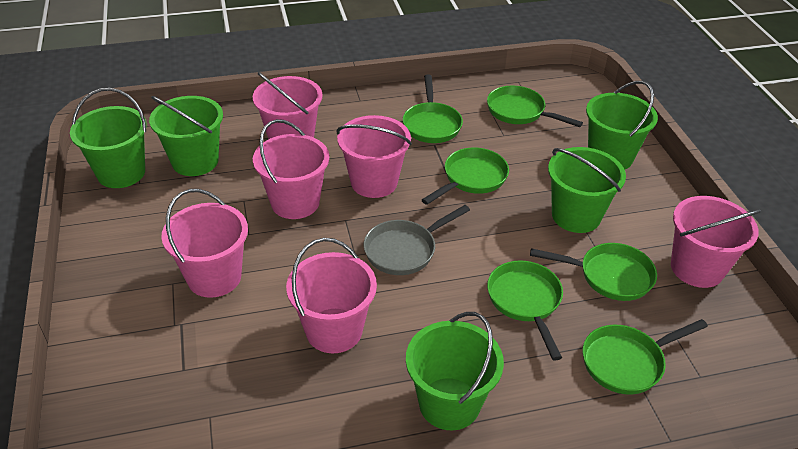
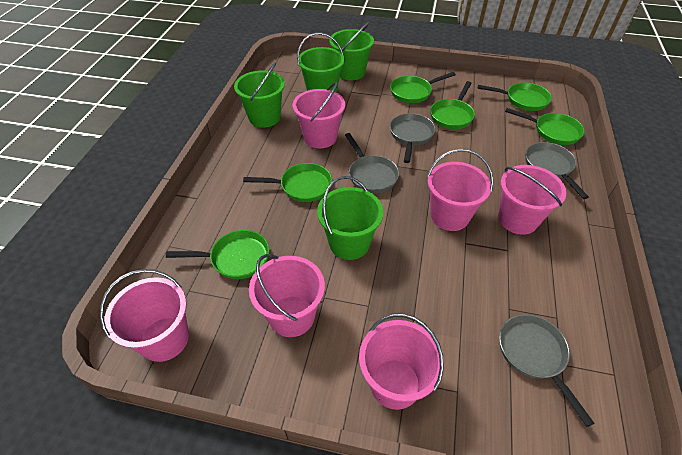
green bucket: [70,88,147,188] [149,96,223,176] [406,312,504,431] [548,147,626,233] [586,81,658,170] = 5 -> [234,63,285,128] [297,33,345,93] [317,176,383,260] [329,22,374,80] = 4
grey pan: [364,205,470,275] = 1 -> [345,133,399,193] [390,113,435,163] [499,314,595,427] [525,142,589,199] = 4

